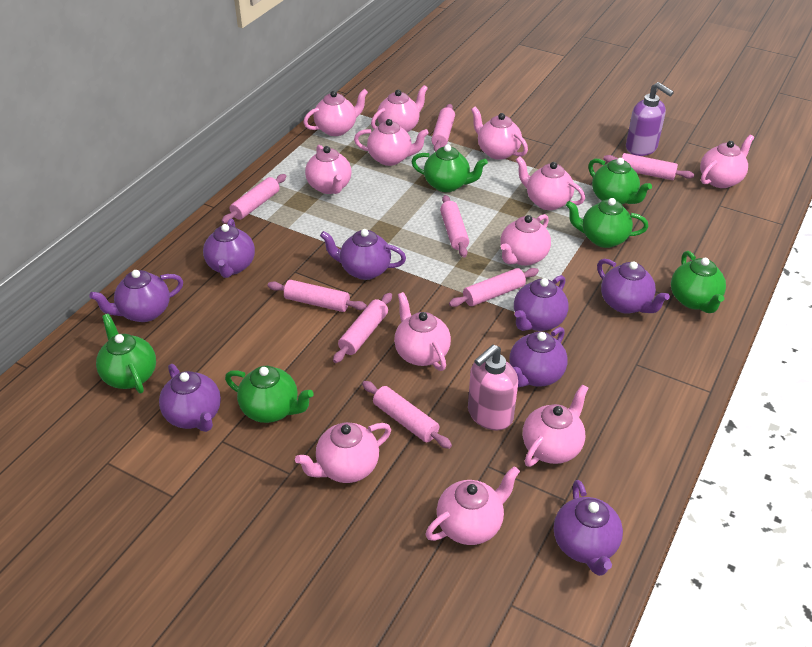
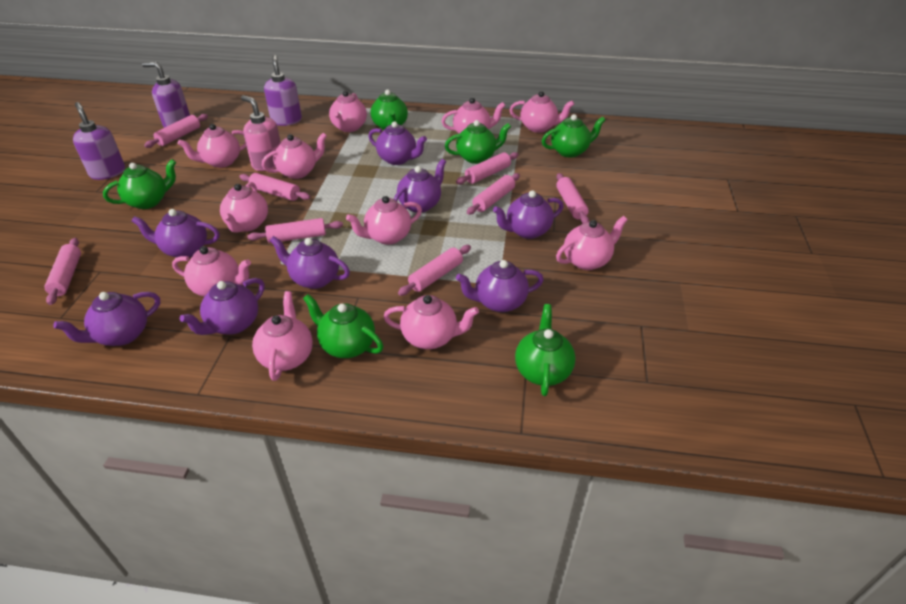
pink teapot: [295,422,391,483] [303,89,368,136] [305,145,352,194] [354,119,429,166] [371,85,428,133] [394,292,451,371] [425,466,520,545] [471,107,528,160] [500,214,551,266] [516,156,585,210] [523,384,588,467] [700,135,754,188] = 12 -> [172,246,251,297] [178,124,247,168] [220,182,268,232] [252,291,313,381] [262,133,327,179] [329,91,367,132] [346,196,422,245] [383,295,479,349] [442,98,506,134] [510,91,574,133] [556,216,628,270] = 11
purple soap dispenser: [626,82,674,156] = 1 -> [73,102,125,180] [142,62,190,128] [264,55,302,126] = 3

